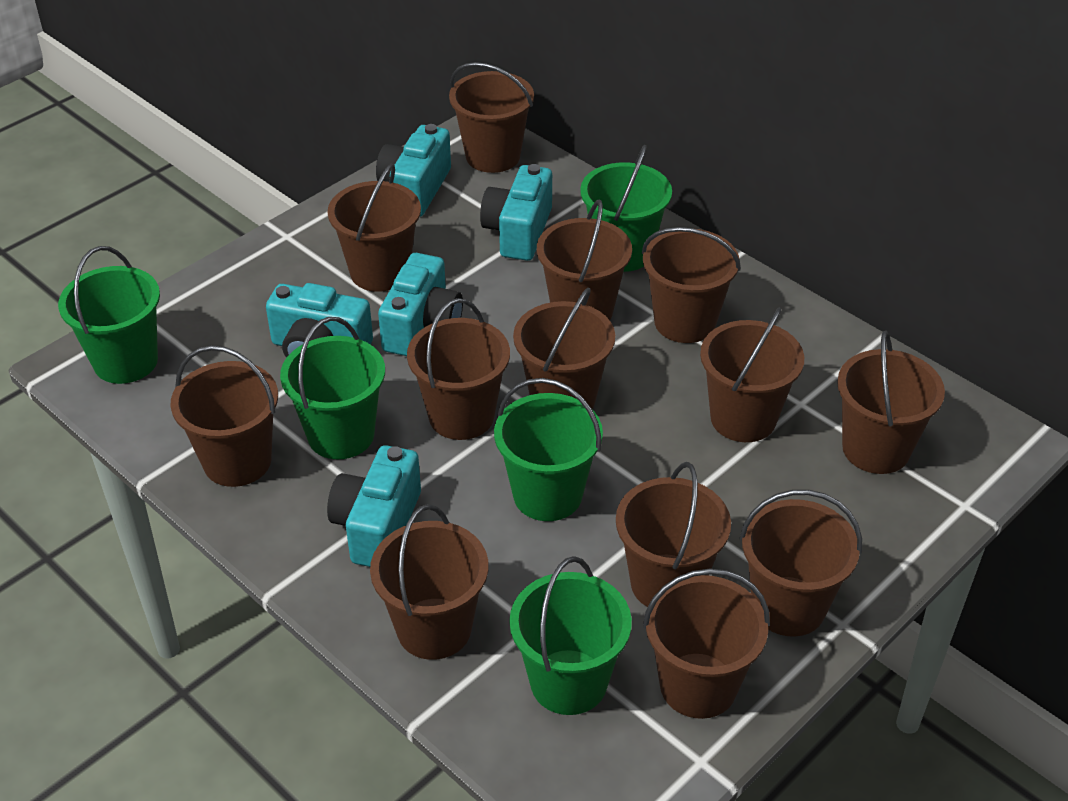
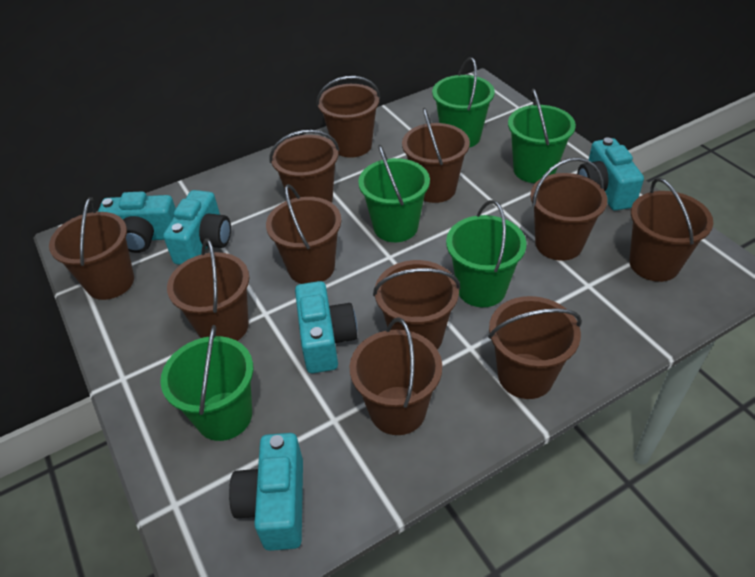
brown bucket: [171,345,278,487] [328,164,421,292] [370,504,488,660] [407,298,510,440] [449,62,534,173] [513,288,615,409] [537,200,632,320] [616,462,731,607] [642,227,741,343] [643,569,770,719] [700,308,804,442] [740,490,862,637] [837,331,945,474] = 13 -> [49,197,134,300] [167,239,249,341] [266,184,341,284] [270,130,339,203] [316,76,380,158] [349,317,442,435] [373,260,460,349] [402,108,470,203] [488,296,582,399] [530,157,607,261] [629,178,713,282] = 11

